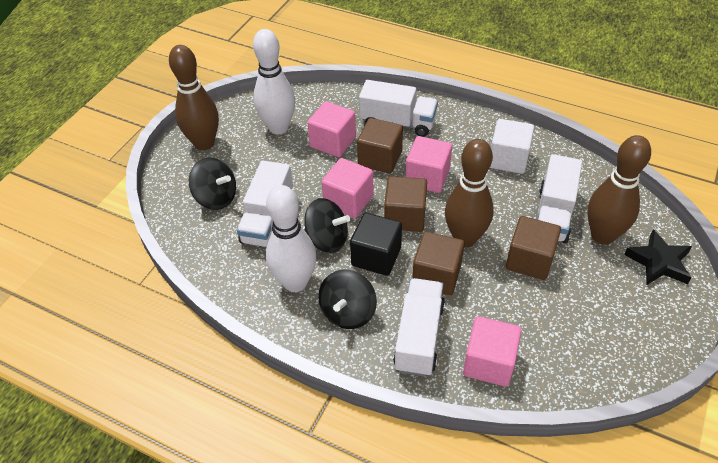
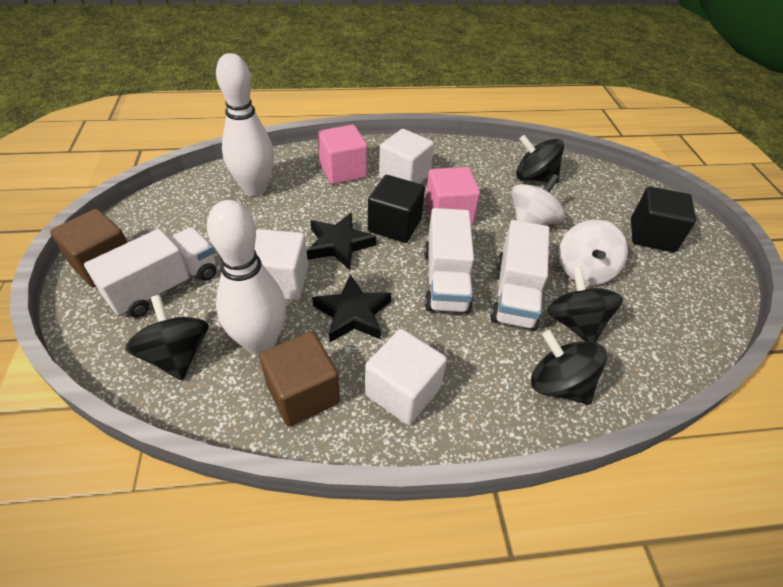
black cube: [350,213,402,276] = 1 -> [368,175,425,243] [631,187,696,252] = 2
black spinning top: [189,158,236,210] [304,198,350,253] [318,269,377,329] = 3 -> [125,295,209,380] [516,135,564,183] [531,330,607,405] [547,266,623,342] = 4
black star: [624,229,692,285] = 1 -> [307,213,376,270] [312,274,391,342] = 2
brown bowling pin: [169,45,219,150] [445,139,494,247] [587,135,651,245] = 3 -> none = 0
brown cube: [357,118,403,174] [384,176,427,232] [412,232,464,295] [506,216,561,280] = 4 -> [50,209,127,288] [259,331,340,427] = 2
pink cube: [307,101,356,157] [322,158,374,219] [406,136,452,193] [463,316,522,387] = 4 -> [317,125,368,184] [425,167,480,225] = 2
white cube: [490,119,534,174] = 1 -> [255,229,308,300] [365,329,447,425] [379,129,434,184] = 3
white spinning top: none = 0 -> [511,174,565,225] [559,219,628,285] = 2
white truck: [237,160,293,247] [359,80,438,137] [393,278,445,377] [537,154,582,243] = 4 -> [84,227,216,318] [424,208,474,313] [490,220,549,331] = 3

